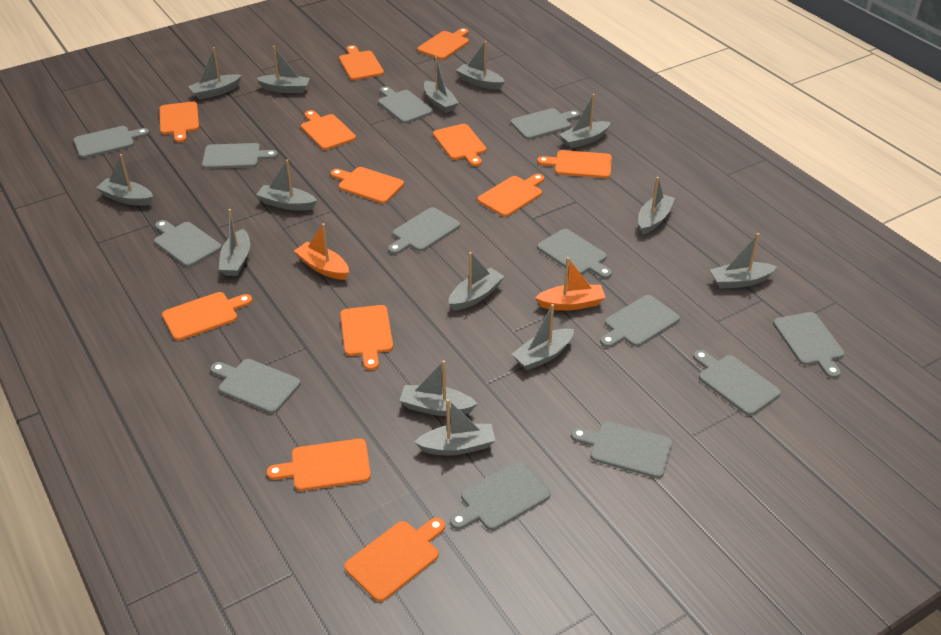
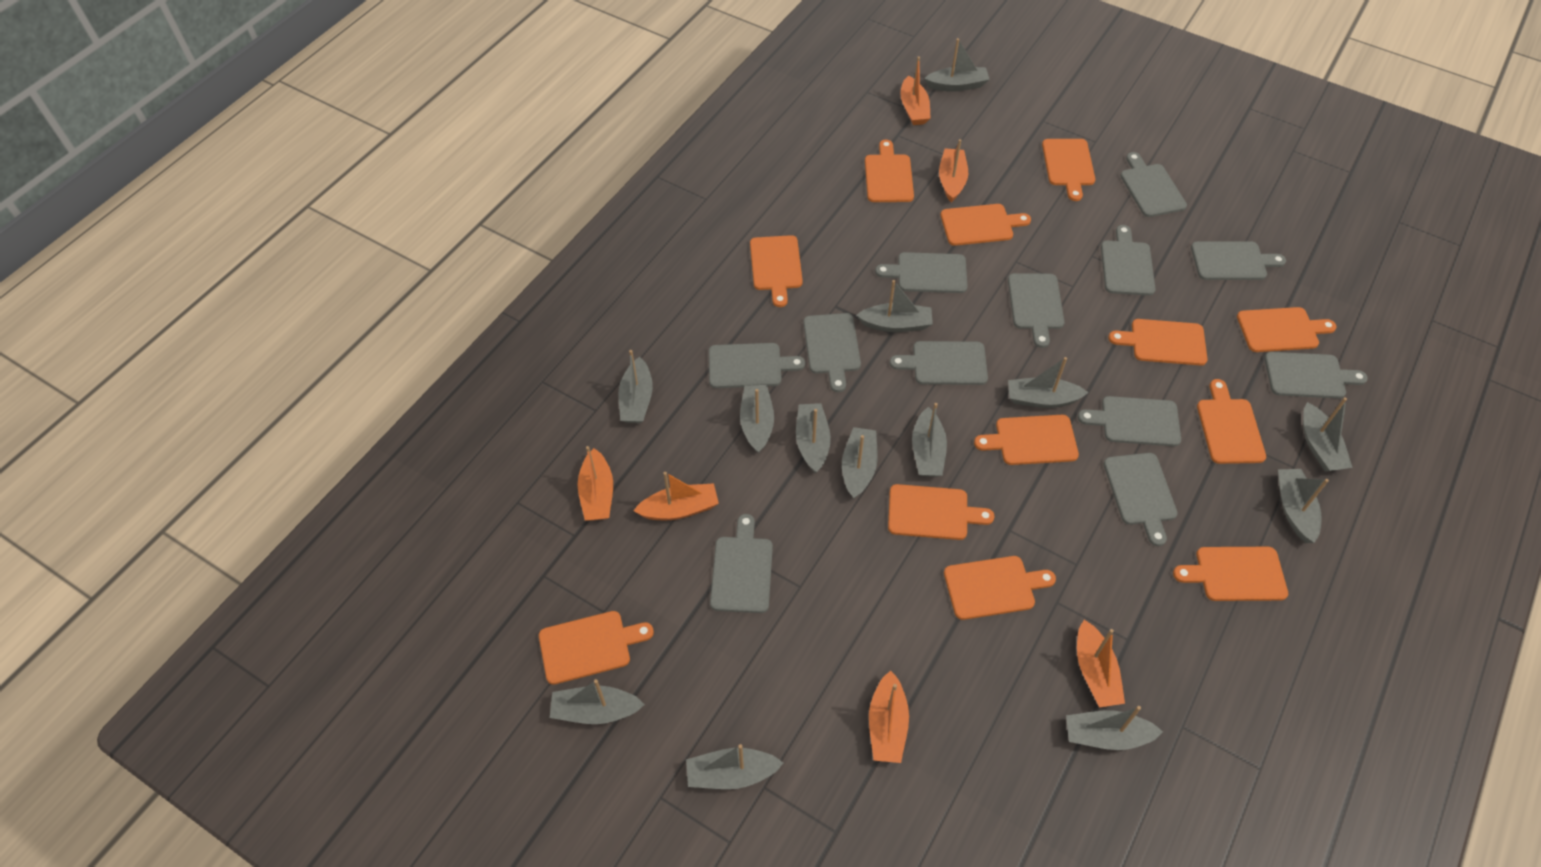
grey boat: [96,154,153,206] [188,47,242,100] [219,209,250,276] [256,46,310,93] [256,159,317,211] [399,360,478,416] [414,399,495,455] [424,57,459,113] [448,252,505,310] [456,41,505,90] [512,304,574,371] [559,94,610,148] [638,177,675,235] [710,233,777,289] = 14 -> [550,679,645,724] [618,350,653,423] [686,744,783,789] [740,385,774,454] [796,403,831,473] [842,427,878,499] [856,280,933,332] [912,403,947,477] [924,38,990,91] [1008,357,1089,408] [1066,706,1163,750] [1278,469,1329,543] [1303,397,1353,472] = 13
grey cutting board: [74,126,149,158] [154,220,222,267] [202,143,278,169] [210,359,301,414] [378,86,433,123] [388,207,460,254] [450,461,550,530] [511,108,580,140] [537,229,612,279] [571,421,673,478] [600,295,680,348] [693,350,781,416] [773,312,845,378] = 13 -> [709,343,805,388] [710,514,773,613] [803,313,861,392] [875,252,968,293] [890,341,988,385] [1008,273,1064,348] [1078,396,1181,446] [1101,225,1156,296] [1104,453,1178,546] [1120,152,1187,217] [1191,241,1286,280] [1264,352,1368,399] = 12
orange boat: [294,223,349,280] [535,257,606,311] = 2 -> [577,446,613,521] [633,472,719,520] [869,670,909,763] [900,57,931,125] [939,139,968,202] [1077,620,1125,707] = 6

